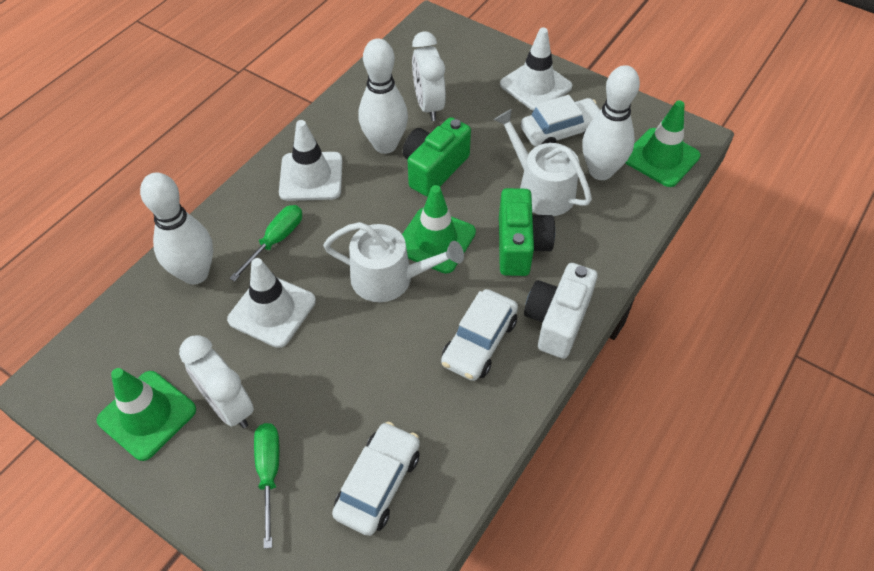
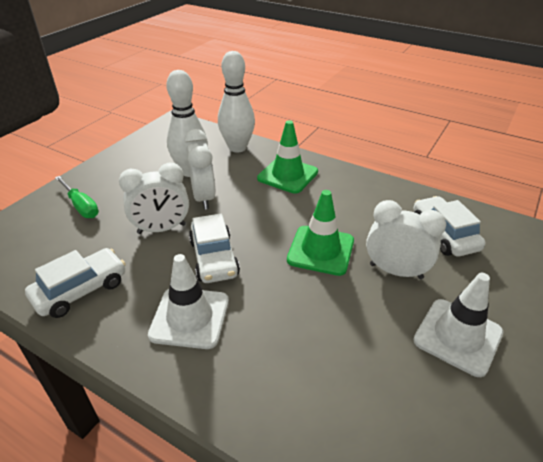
green camera: [403,117,471,197] [499,188,555,276] = 2 -> none = 0
green screwdriver: [229,205,302,282] [254,423,279,549] = 2 -> [55,176,99,218] = 1
green traffic cone: [96,368,196,461] [402,185,476,274] [626,101,701,187] = 3 -> [257,120,318,194] [287,190,354,276] = 2
white bowling pin: [140,172,213,285] [359,38,408,154] [582,65,640,180] = 3 -> [167,70,208,177] [218,51,255,153] = 2
white camera: [524,263,597,359] = 1 -> none = 0
white clock: [179,335,254,428] [412,31,446,121] = 2 -> [119,163,189,234] [184,129,216,210] [366,200,446,279] = 3
white traffic cone: [227,258,316,348] [279,120,342,201] [500,28,572,111] = 3 -> [148,254,229,349] [413,273,503,377] = 2
white watering can: [323,222,464,302] [494,109,592,216] = 2 -> none = 0

